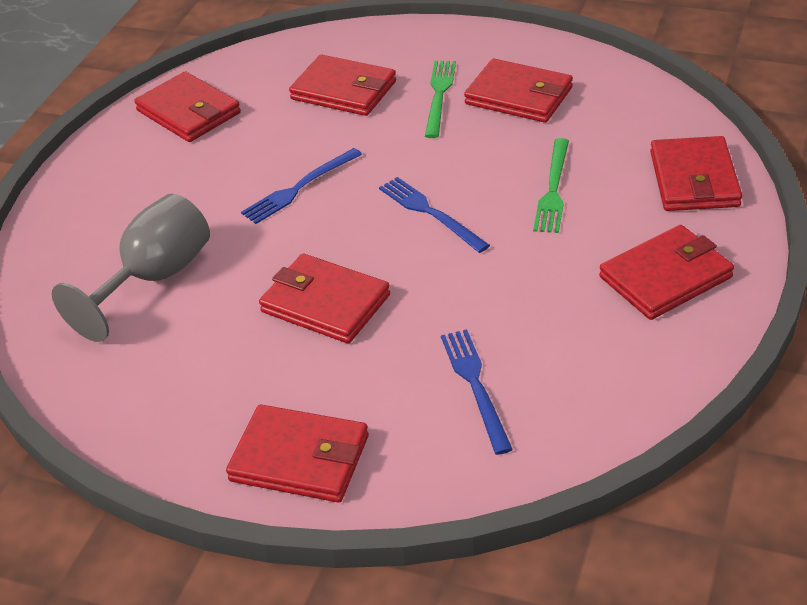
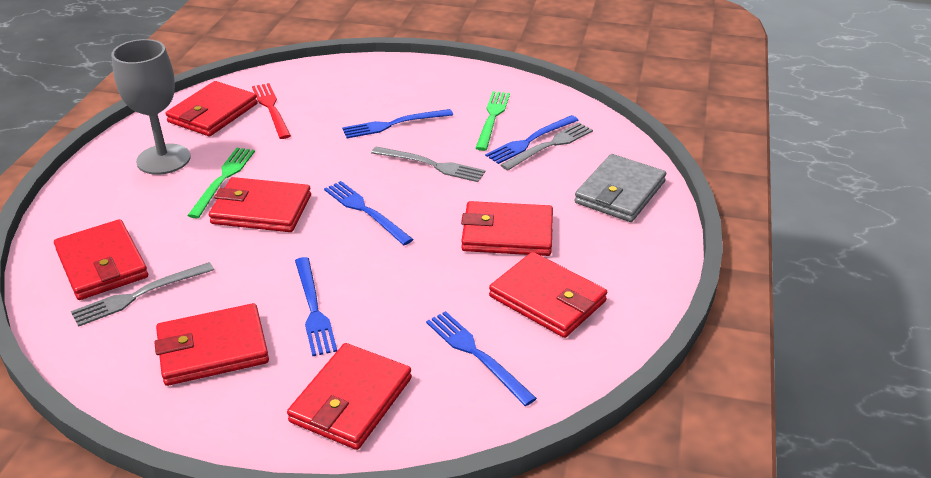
blue fork: [241,148,362,224] [379,177,490,253] [441,329,513,455] = 3 -> [295,257,337,356] [324,181,414,245] [342,109,453,138] [426,311,537,406] [485,115,579,164] = 5
grey fork: none = 0 -> [71,262,214,327] [371,147,486,182] [501,122,593,171] = 3
grey wallet: none = 0 -> [574,154,666,222] = 1
red fork: none = 0 -> [252,83,291,139] = 1

